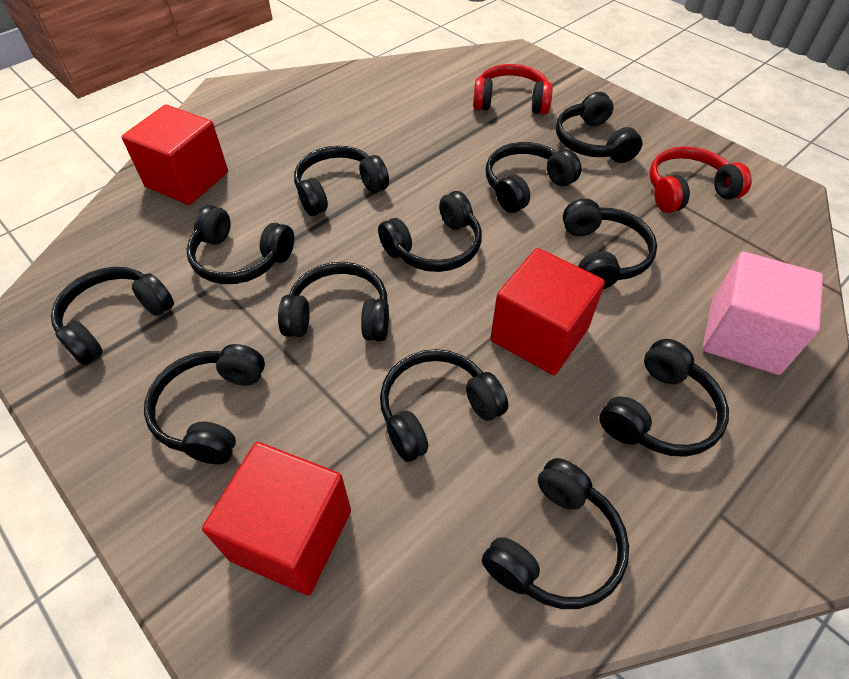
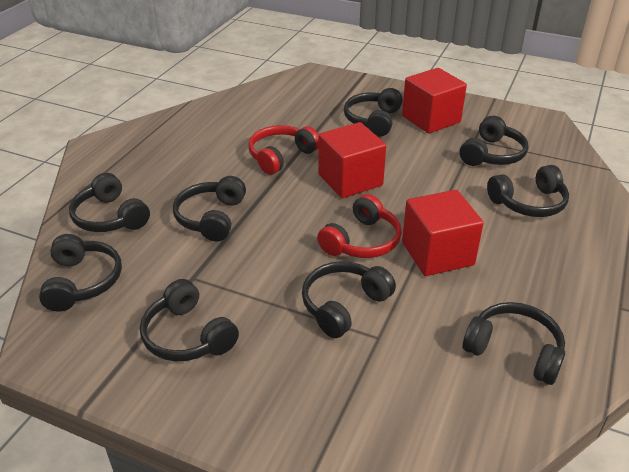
black headphones: [51,267,174,365] [144,344,265,464] [187,205,294,284] [278,262,389,341] [294,146,389,216] [378,191,482,272] [380,349,508,462] [482,458,629,609] [486,142,581,213] [556,92,642,163] [563,199,657,289] [599,339,729,457] = 12 -> [39,234,122,311] [69,173,150,232] [140,279,239,361] [173,176,246,241] [302,261,396,338] [344,88,403,137] [460,115,529,166] [463,302,565,385] [487,165,569,217] = 9
pink cube: [703,252,823,375] = 1 -> none = 0

